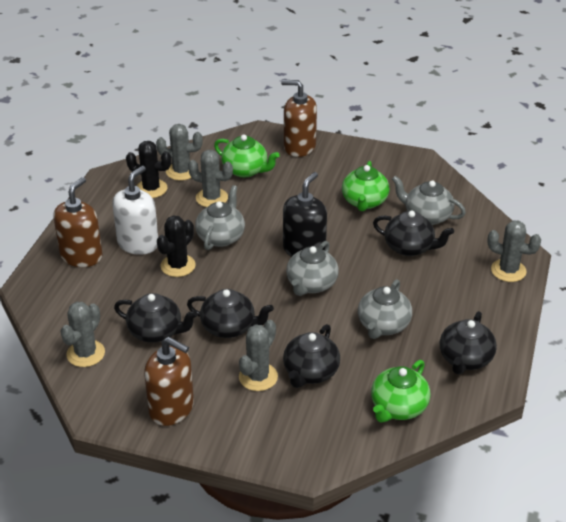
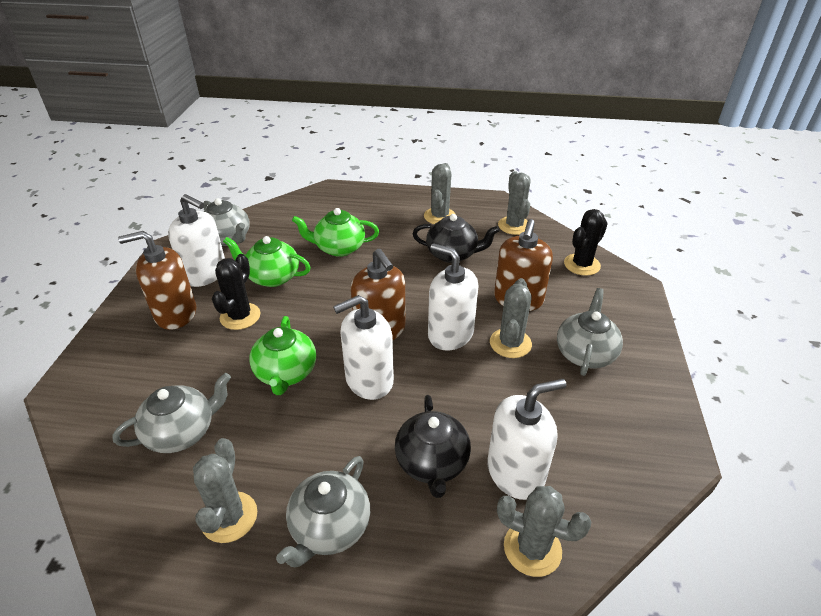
black soap dispenser: [283,172,327,257] = 1 -> none = 0
black teapot: [114,293,198,343] [187,289,274,338] [283,324,340,388] [373,211,454,256] [440,311,497,374] = 5 -> [395,395,471,498] [413,214,500,263] = 2
white soap dispenser: [112,166,158,255] = 1 -> [168,194,225,287] [333,295,394,400] [428,243,479,350] [487,379,567,500] = 4

